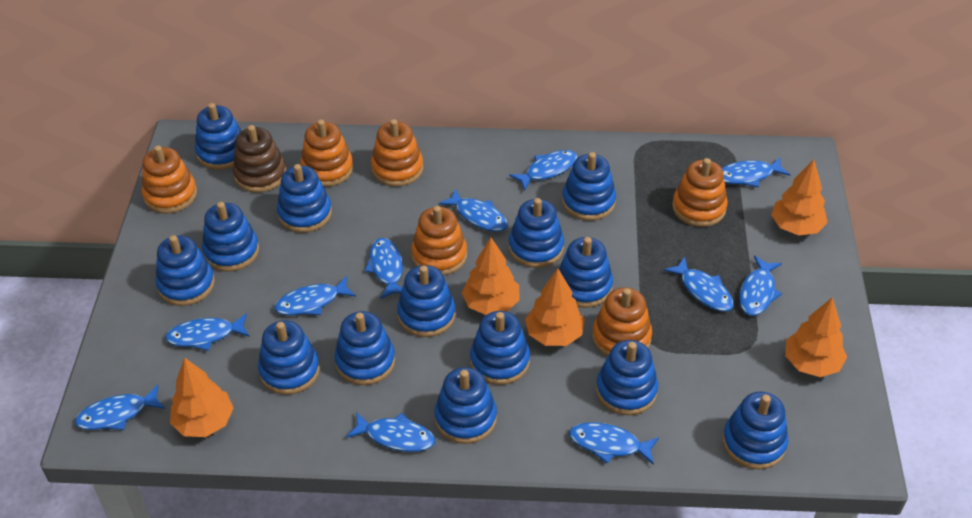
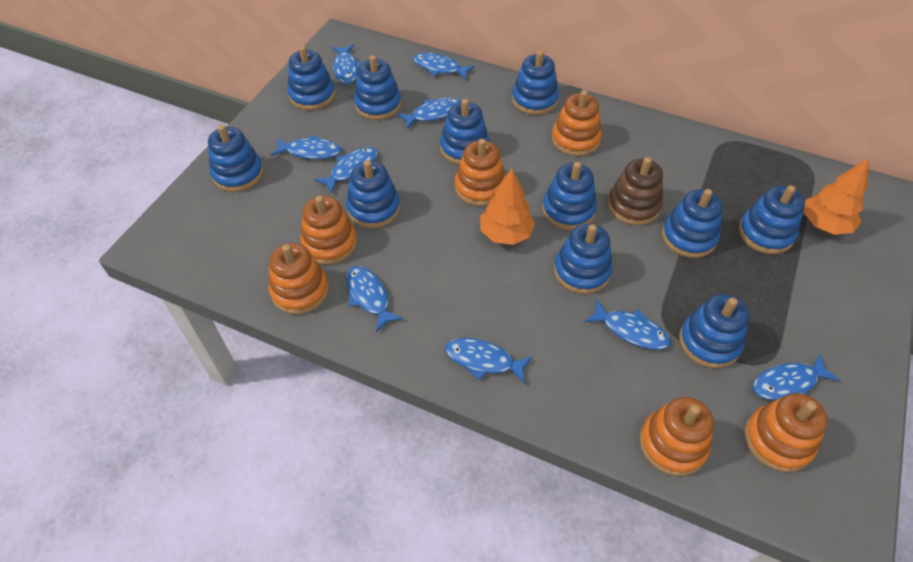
blue fish: [75,385,165,430] [165,313,250,351] [274,275,356,315] [346,412,435,452] [365,238,403,299] [439,189,508,232] [509,150,578,191] [569,422,659,465] [664,256,734,312] [722,157,790,187] [739,255,782,316] = 11 -> [271,135,342,159] [315,147,378,193] [332,45,363,84] [346,266,403,332] [397,98,462,129] [413,53,475,80] [445,338,533,384] [585,300,671,350] [753,354,840,400] = 9
blue stacking toy: [155,235,215,306] [195,103,242,170] [202,202,259,272] [258,320,320,395] [277,164,332,233] [334,311,395,385] [397,265,456,337] [434,367,497,444] [470,311,530,385] [509,198,564,268] [559,237,613,308] [562,152,616,221] [596,340,658,415] [722,392,788,469] = 14 -> [208,125,264,192] [287,46,335,110] [346,160,400,228] [354,55,401,120] [440,99,489,165] [512,50,559,115] [542,162,597,230] [554,224,612,294] [662,189,723,258] [679,294,749,368] [739,185,805,254] = 11
orange tree: [170,357,234,437] [462,237,520,315] [525,268,585,346] [771,159,828,236] [785,297,847,377] = 5 -> [480,168,535,245] [804,158,869,235] = 2

